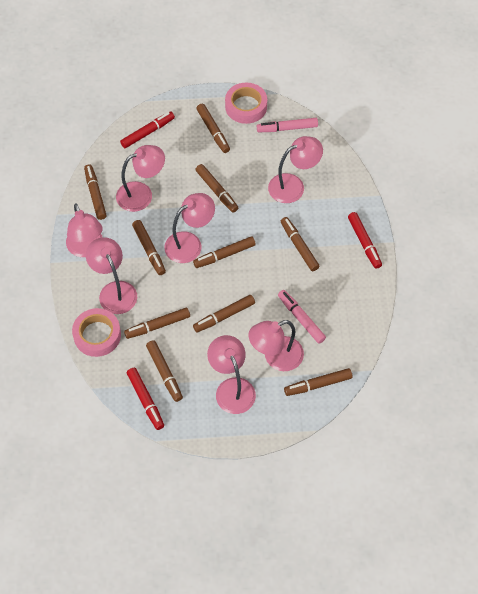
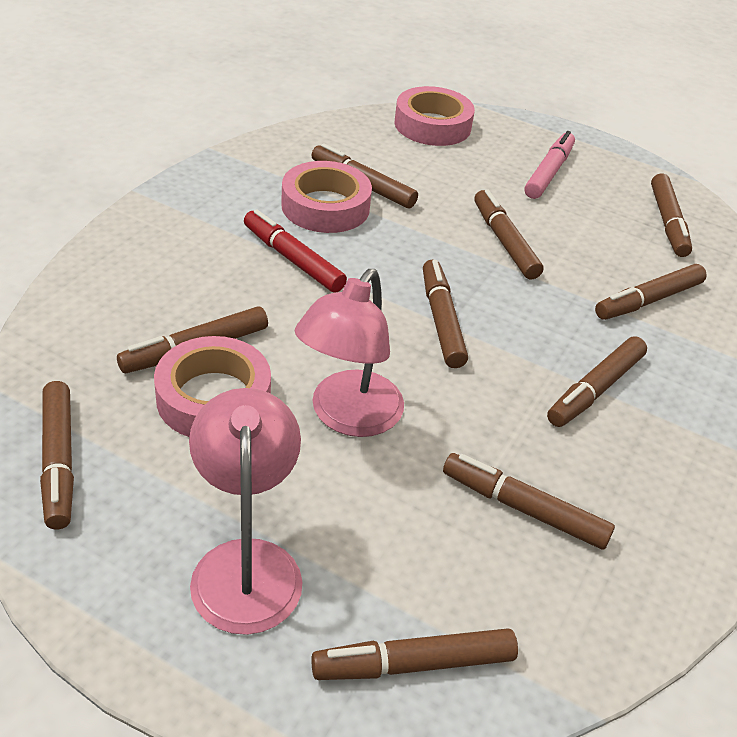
pink lamp: [66,203,103,257] [86,237,137,314] [116,145,165,212] [164,193,215,263] [207,335,256,414] [248,320,304,371] [268,136,323,203] = 7 -> [189,388,302,635] [295,269,404,437] = 2
pink marker: [257,118,318,132] [278,290,326,344] = 2 -> [524,131,575,199] = 1
pink tape: [72,308,121,357] [225,82,267,124] = 2 -> [154,336,271,437] [281,161,372,233] [394,86,475,146] = 3
red marker: [120,112,175,148] [127,368,164,430] [348,212,382,269] = 3 -> [244,209,347,293] = 1

